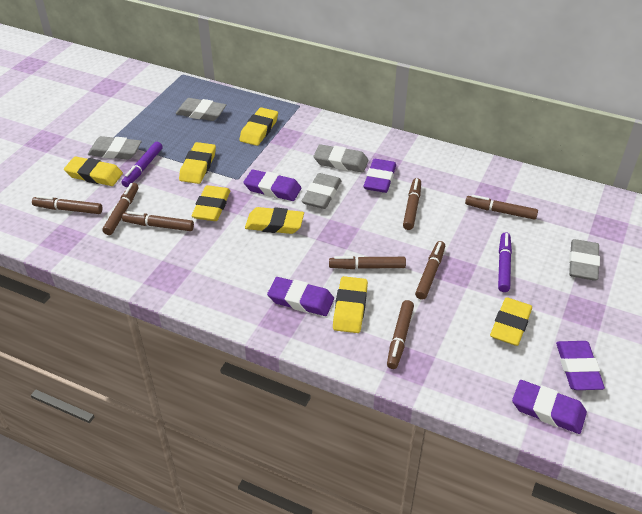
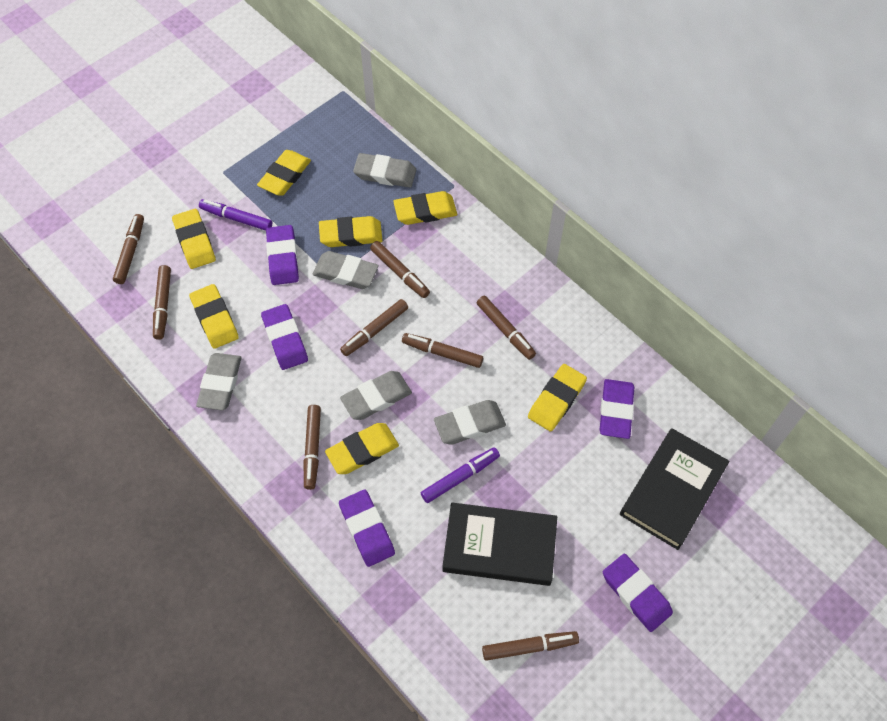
black book: none = 0 -> [442,503,557,586] [620,428,729,550] = 2

